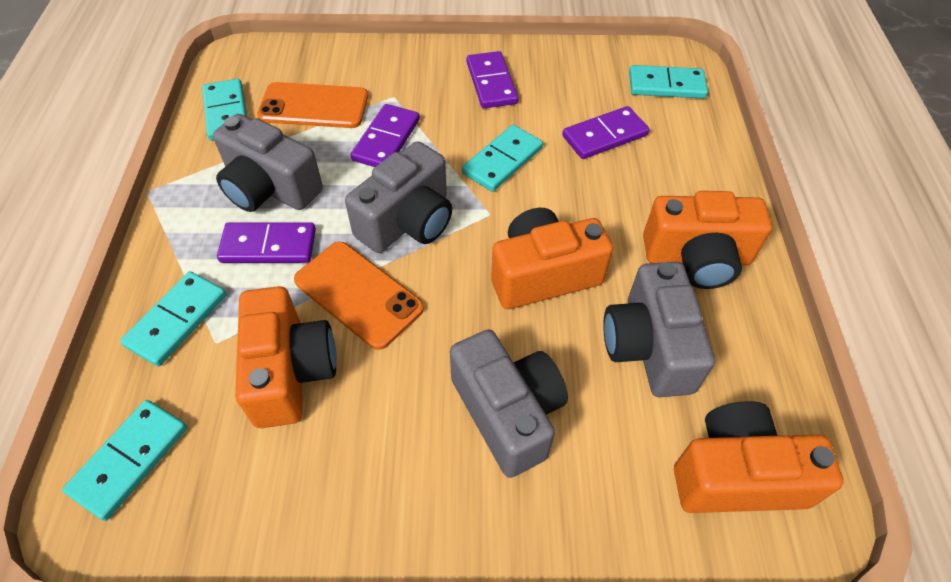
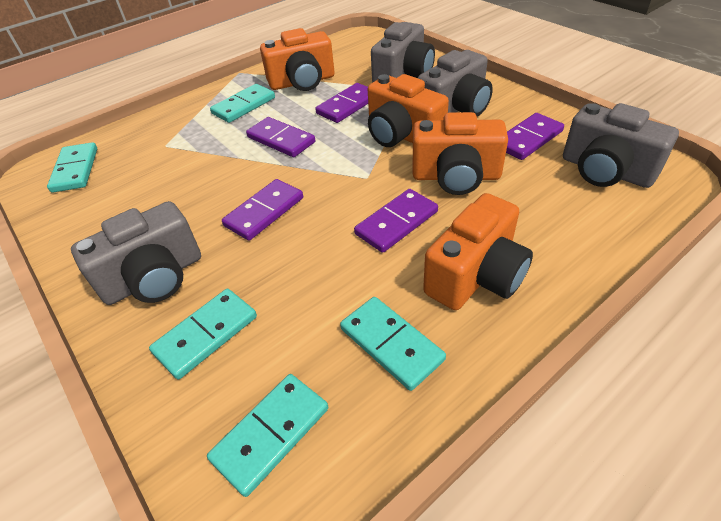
orange phone: [257,82,368,128] [294,242,424,350] = 2 -> none = 0
purple domino: [217,222,316,263] [351,104,420,167] [467,51,518,108] [562,106,649,159] = 4 -> [222,179,303,241] [246,117,315,157] [315,83,368,123] [354,189,438,253] [506,113,564,160] = 5

